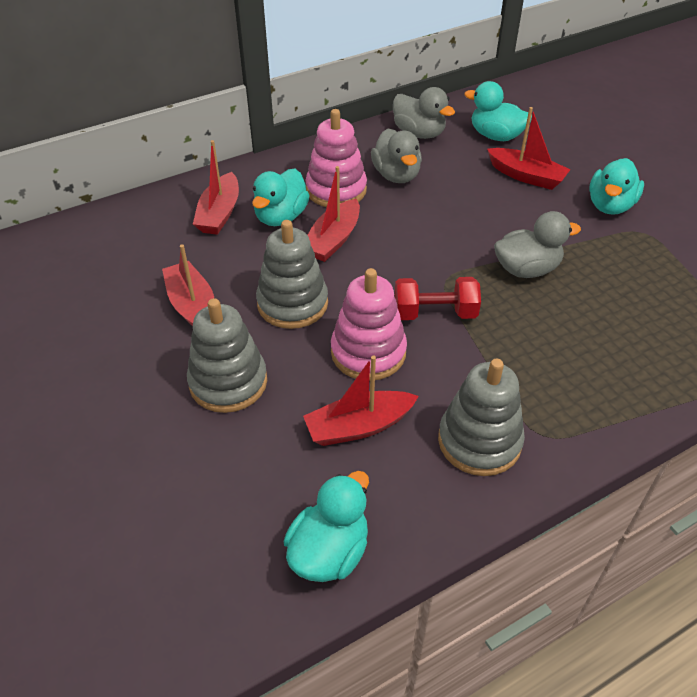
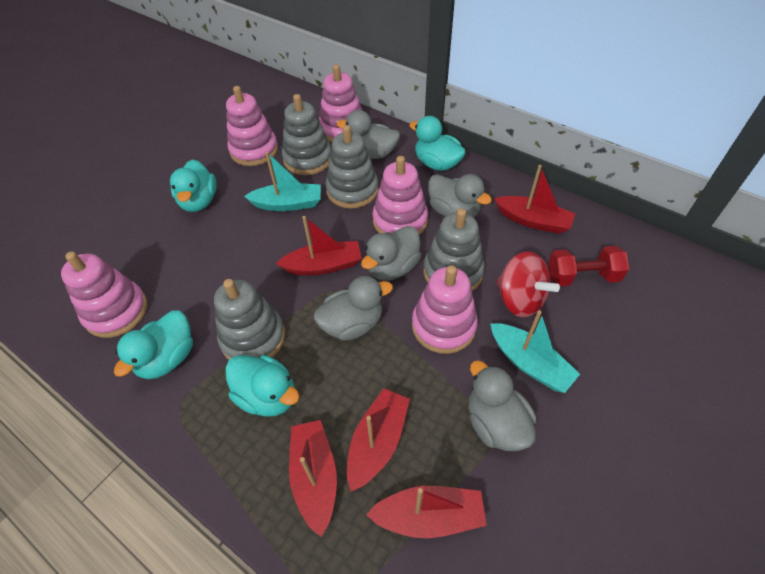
grey duck: [371,129,422,183] [393,87,455,139] [494,211,581,278] = 3 -> [314,276,393,341] [337,110,400,159] [361,226,421,280] [428,174,492,218] [468,360,536,451] = 5
grey stacking toy: [187,298,267,413] [256,220,328,329] [438,359,525,476] = 3 -> [214,279,285,360] [282,94,331,175] [326,125,379,209] [423,208,485,291] = 4
pink stacking toy: [306,109,367,207] [331,268,407,381] = 2 -> [61,251,147,338] [226,86,278,166] [319,64,362,142] [372,156,428,235] [412,265,478,354] = 5
red spinning top: none = 0 -> [496,251,560,317] = 1
turquoise boat: none = 0 -> [244,152,321,211] [490,310,580,393] = 2

